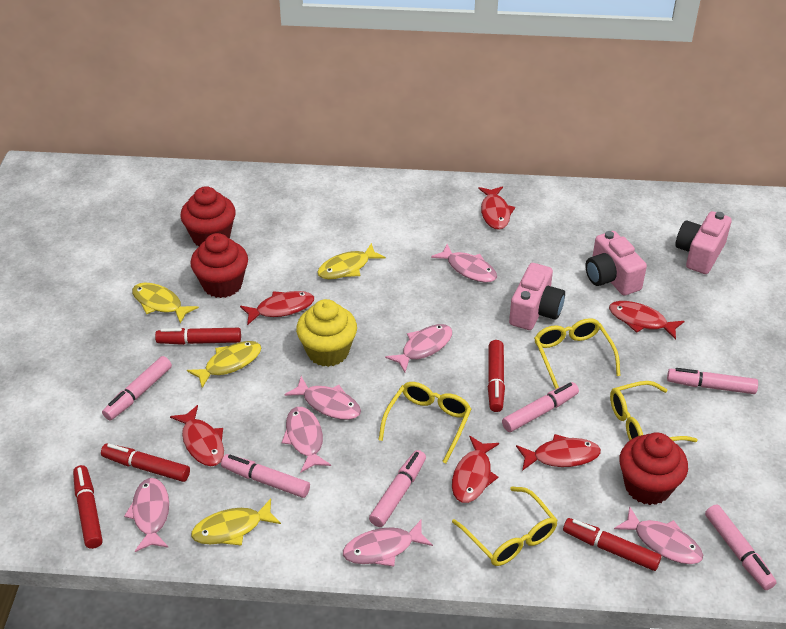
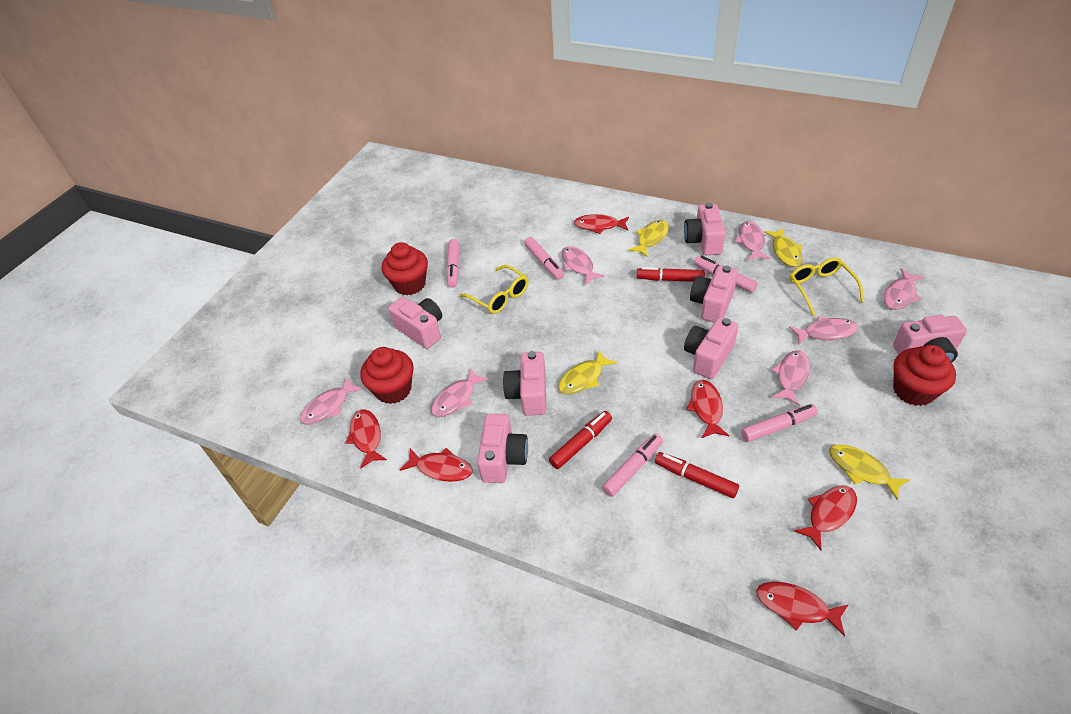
pink camera: [509,263,565,330] [585,231,647,296] [675,211,732,274] = 3 -> [388,297,442,349] [477,414,528,483] [503,351,546,416] [684,203,726,255] [684,317,739,379] [690,265,738,323] [893,315,967,363] = 7
pink marker: [102,356,172,420] [221,454,310,498] [369,450,426,527] [502,382,579,432] [667,368,758,394] [705,504,777,590] = 6 -> [446,239,459,288] [524,237,564,280] [602,433,663,497] [694,256,758,293] [741,404,818,442] = 5
red marker: [73,465,103,549] [101,444,190,482] [155,328,241,345] [488,340,505,412] [563,518,662,571] = 5 -> [549,411,612,469] [637,267,705,282] [655,452,739,498] = 3
yellow cupcake: [296,299,357,367] = 1 -> none = 0
yellow glasses: [379,382,471,463] [452,487,558,566] [534,318,621,389] [610,381,698,442] = 4 -> [460,265,528,314] [790,257,864,316] = 2

